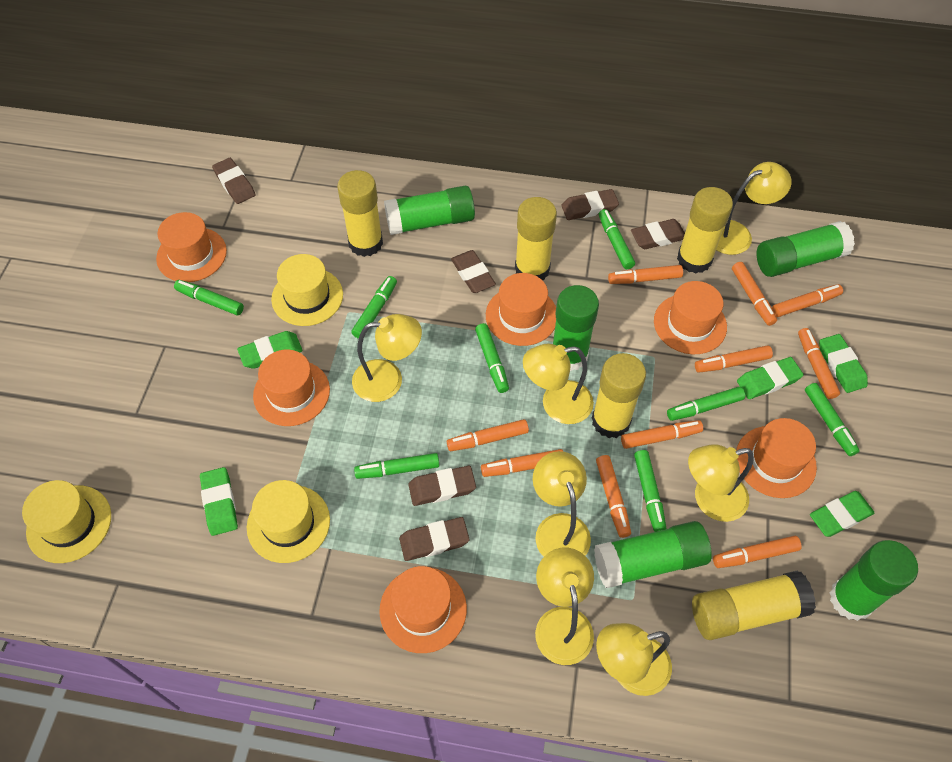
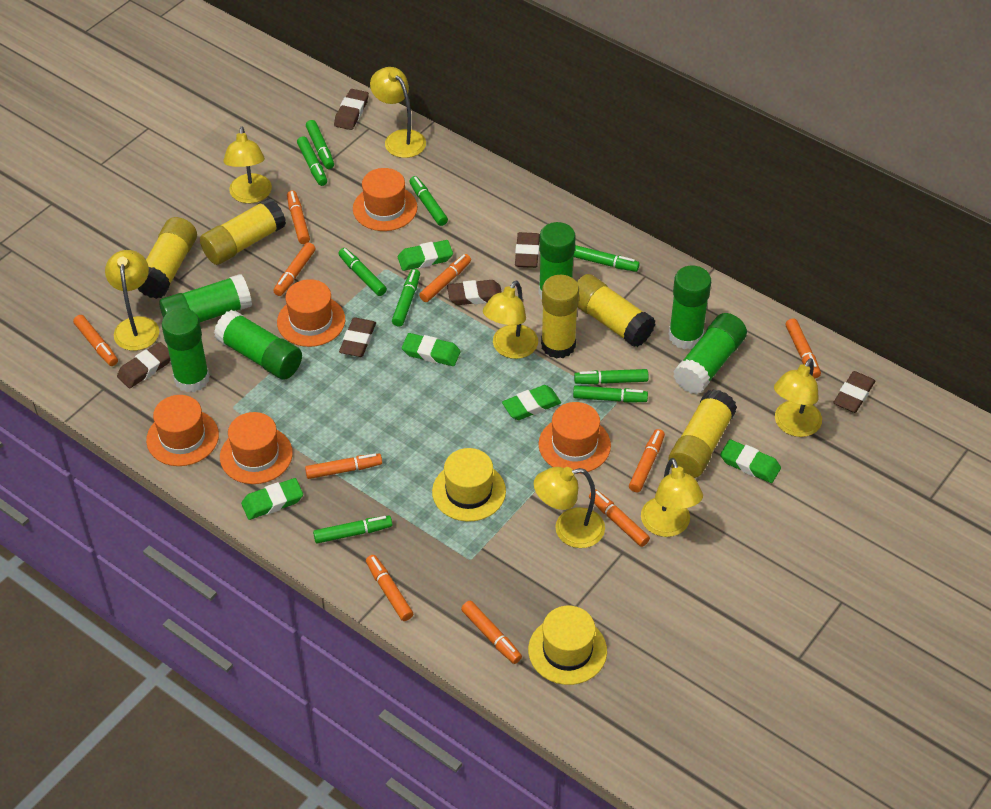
green glue stick: [384,186,475,235] [553,285,599,371] [594,521,712,588] [757,221,855,277] [829,540,918,621] = 5 -> [159,274,252,322] [162,308,210,392] [214,310,302,380] [539,222,576,299] [669,266,711,349] [673,313,747,394] = 6
green marker: [174,280,244,315] [351,276,397,339] [354,453,439,479] [475,323,509,393] [599,209,635,269] [634,450,666,532] [667,387,745,421] [805,383,860,456] = 8 -> [297,136,327,186] [306,120,334,169] [313,516,392,543] [338,248,387,296] [392,269,420,327] [409,176,448,226] [573,245,640,272] [573,385,648,402] [574,369,648,384] = 9
orange hat: [156,212,227,282] [253,349,330,426] [379,566,467,653] [486,273,556,346] [654,281,727,354] [736,418,817,498] = 6 -> [146,395,219,466] [220,412,293,484] [277,279,345,347] [353,168,417,231] [538,402,611,474] = 5
yellow hat: [22,480,111,563] [247,480,330,563] [271,254,343,326] = 3 -> [432,448,506,522] [528,606,607,685] = 2

